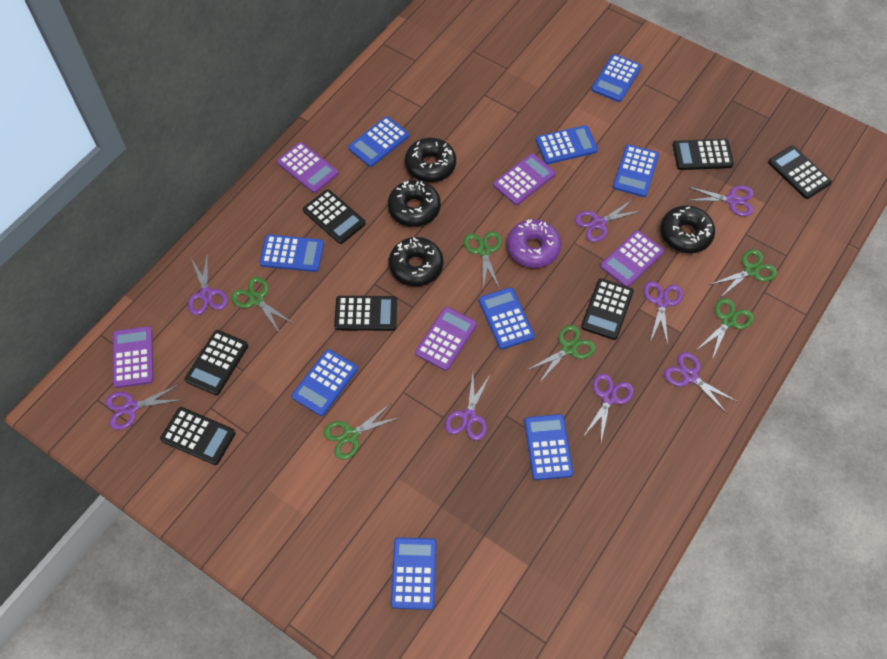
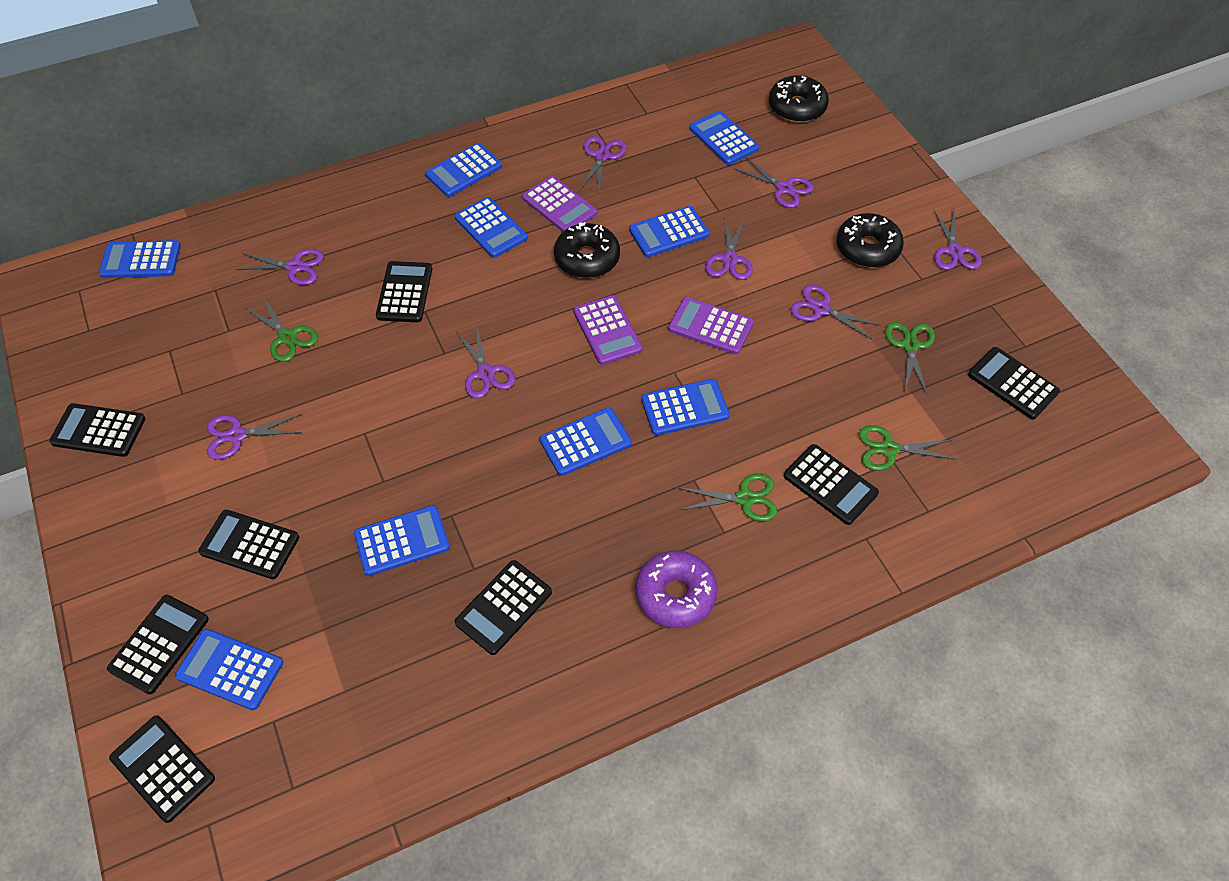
black calculator: [160,407,236,465] [185,330,248,395] [303,189,366,244] [334,296,397,331] [581,278,634,340] [673,139,734,170] [768,146,832,199] = 7 -> [49,403,146,457] [107,595,209,694] [109,715,215,823] [198,510,299,579] [376,261,432,322] [454,560,552,655] [784,444,879,525] [968,347,1060,419] = 8
black donut: [388,180,441,227] [389,237,443,286] [405,138,456,182] [660,205,715,253] = 4 -> [554,222,620,278] [769,75,829,123] [836,213,904,268] = 3
green scissors: [231,277,294,335] [323,404,401,460] [464,231,502,289] [527,325,596,383] [697,298,754,359] [709,249,777,298] = 6 -> [245,296,318,362] [678,473,777,521] [859,425,957,471] [885,322,935,394] = 4
purple calculator: [113,326,153,388] [277,142,339,193] [415,307,477,371] [493,153,556,205] [600,230,664,287] = 5 -> [522,176,597,232] [574,295,643,365] [668,297,753,355] = 3

